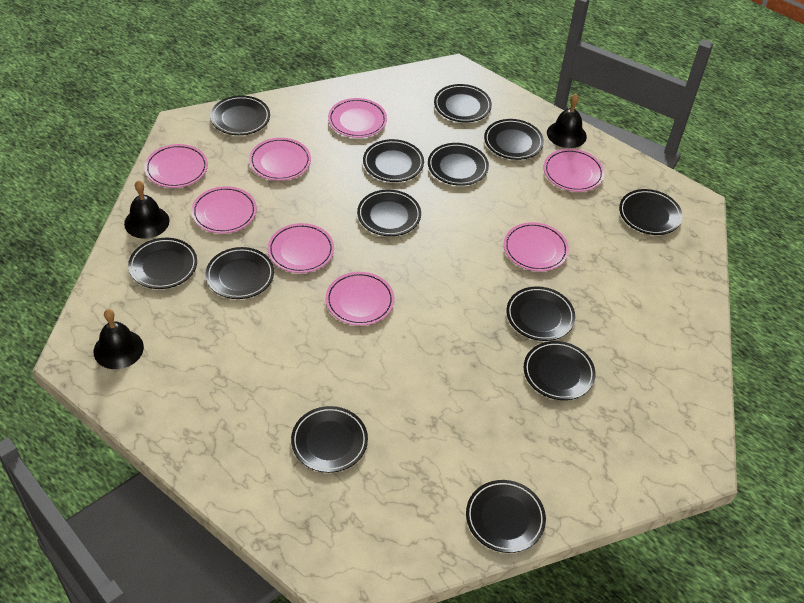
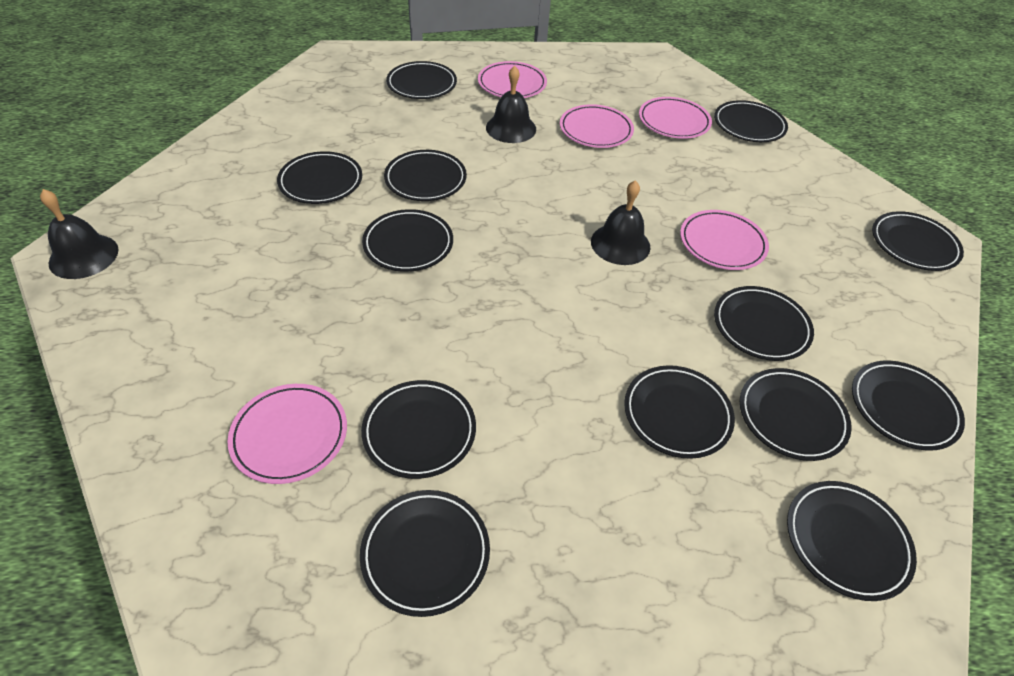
pink plate: [144,144,208,188] [191,186,257,233] [249,138,311,181] [268,223,334,273] [326,272,394,326] [328,98,387,138] [504,222,569,271] [543,149,604,192] = 8 -> [228,384,347,484] [478,61,547,98] [560,104,634,148] [639,97,712,139] [680,210,769,270] = 5

